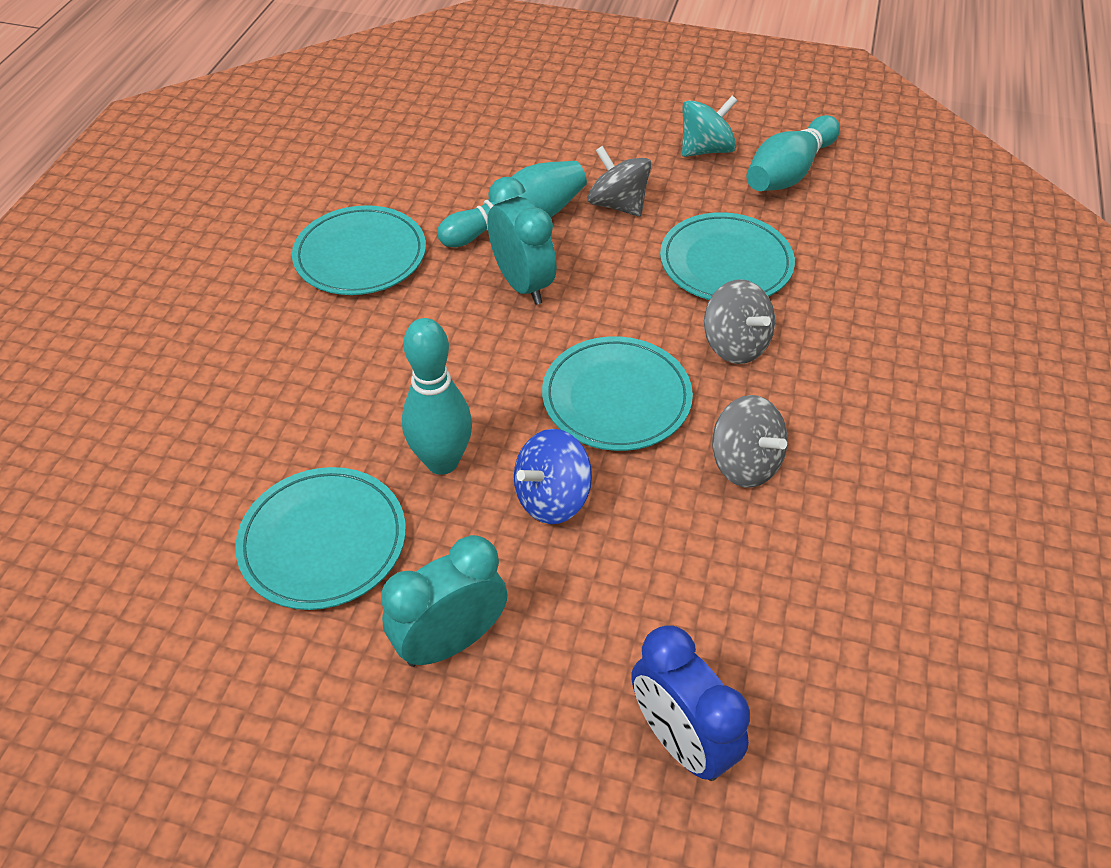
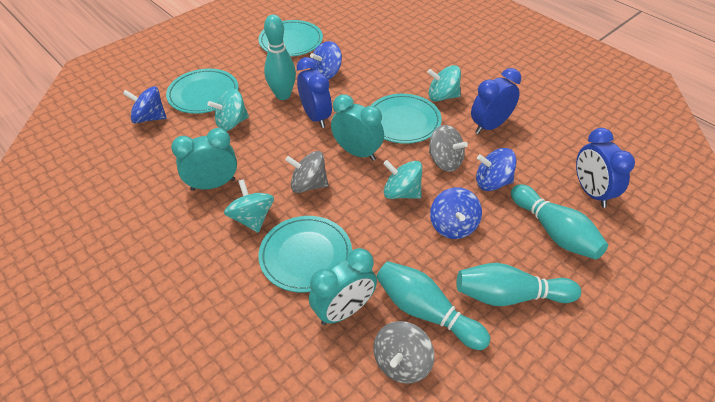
blue clock: [631,625,750,781] = 1 -> [297,57,332,128] [471,68,521,134] [576,128,635,208] = 3
blue spinning top: [514,429,592,524] = 1 -> [123,86,166,123] [310,41,342,80] [430,187,482,239] [476,148,517,191] = 4
turquoise bowling pin: [402,318,472,475] [437,161,587,247] [746,115,840,191] = 3 -> [264,15,296,100] [376,261,490,350] [456,263,581,306] [511,184,608,259] = 4
turquoise clock: [381,535,507,667] [488,177,557,305] = 2 -> [171,128,237,191] [309,248,377,325] [331,94,384,161] = 3
turquoise spinning top: [682,95,738,157] = 1 -> [207,89,249,131] [224,179,274,233] [383,160,422,199] [427,65,461,102] = 4

